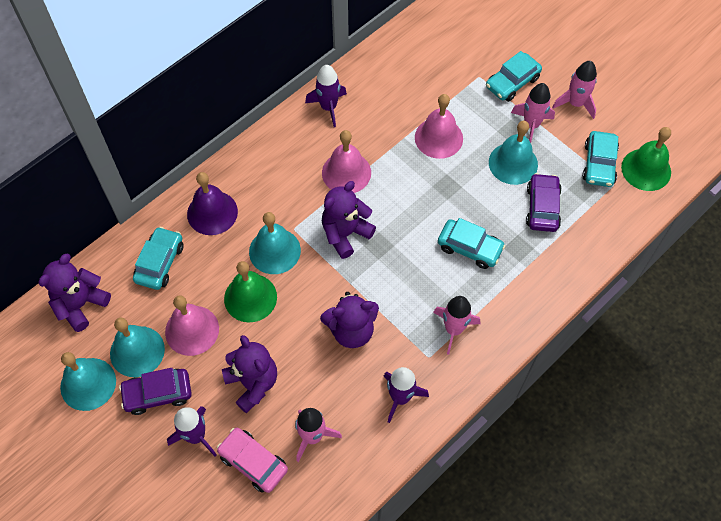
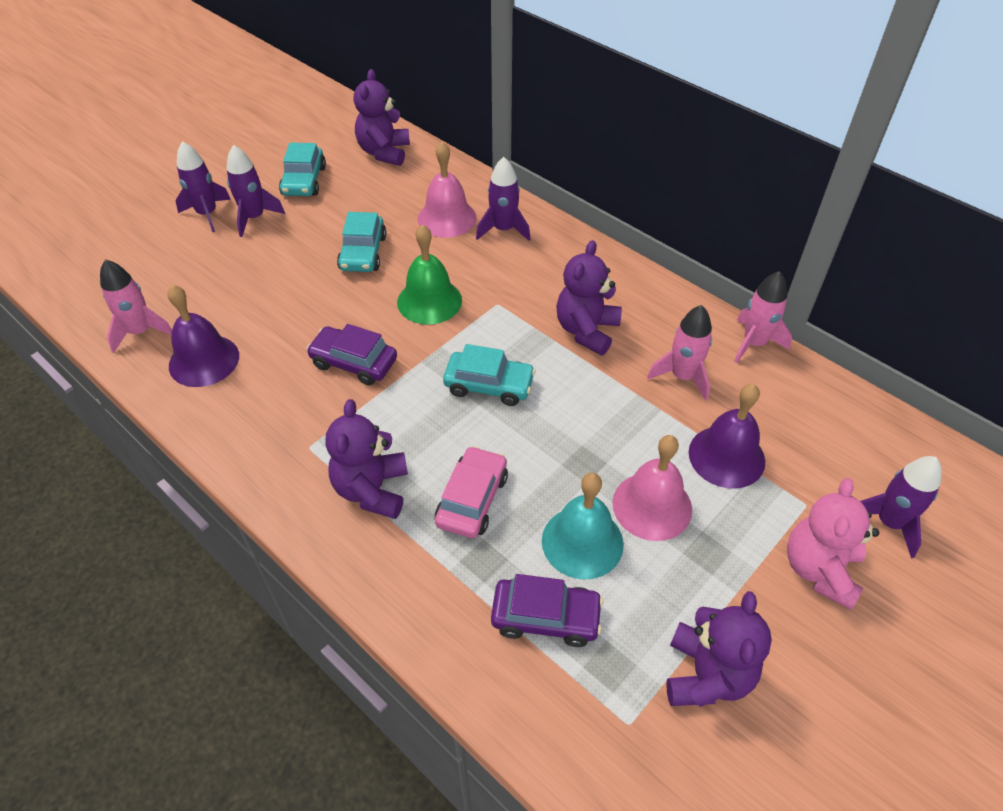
green bell: [224,261,277,322] [621,127,671,191] = 2 -> [397,224,462,325] = 1
pink bell: [165,295,219,356] [322,130,371,193] [415,94,463,159] = 3 -> [418,142,477,238] [613,435,692,541] = 2
pink rocket: [295,408,342,462] [433,296,480,355] [511,83,555,143] [552,61,597,119] = 4 -> [100,259,172,353] [647,305,712,401] [734,271,792,363] = 3
pink teddy bear: none = 0 -> [787,478,879,610] = 1
purple bell: [187,172,238,235] = 1 -> [167,285,239,387] [689,384,765,489] = 2
purple rocket: [167,406,216,456] [305,65,347,127] [384,367,429,423] = 3 -> [175,141,231,232] [227,145,285,237] [476,157,531,241] [860,456,942,558] = 4
turquoise bell: [60,352,116,411] [110,318,165,377] [249,212,301,274] [489,121,538,185] = 4 -> [542,473,624,580] = 1
turquoise car: [133,227,184,290] [438,218,505,269] [486,51,542,102] [582,131,619,187] = 4 -> [279,143,326,196] [337,212,386,272] [443,344,536,406] = 3

